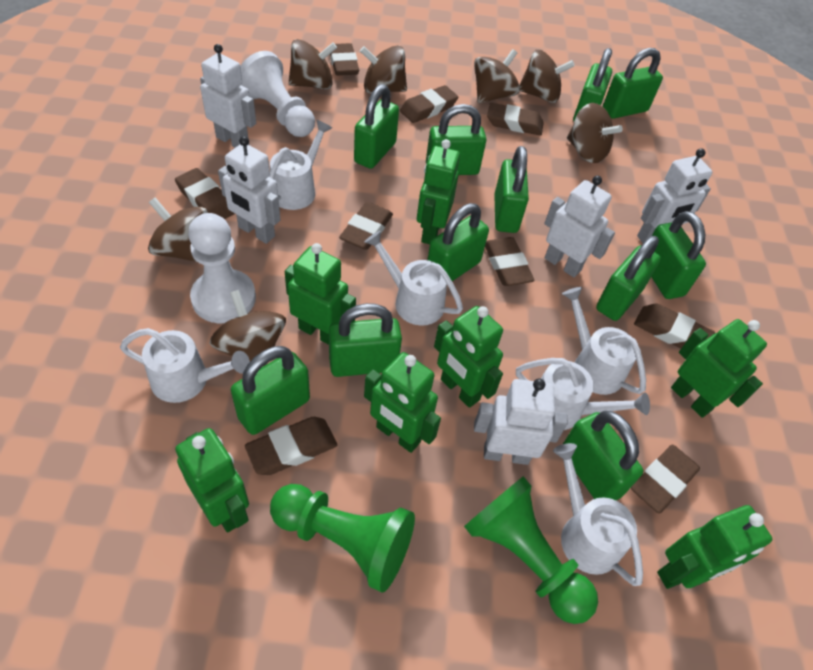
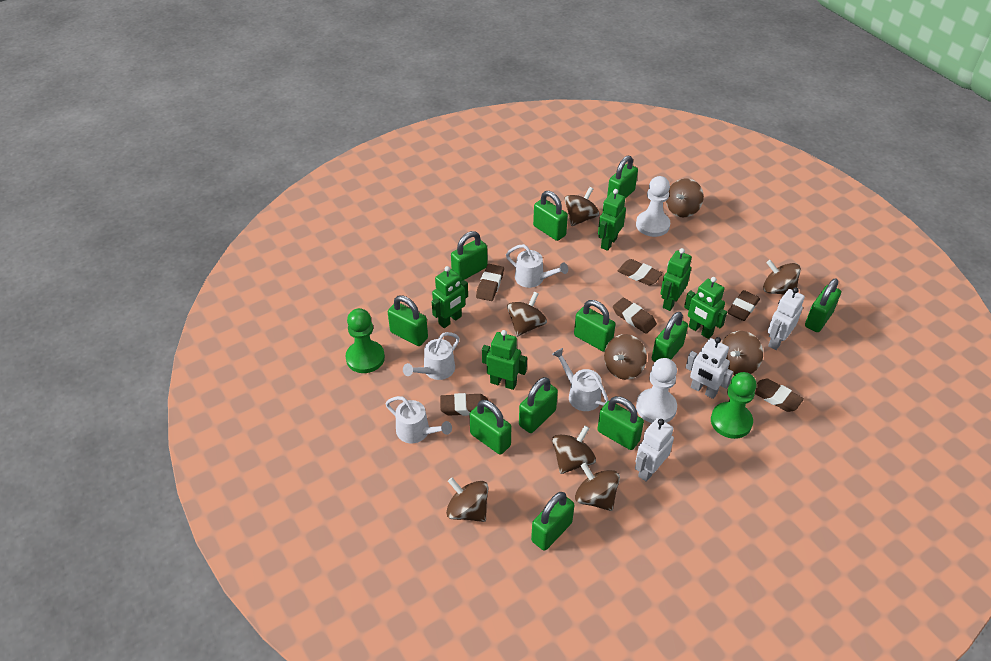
brown eraser: [175,168,235,219] [245,417,337,475] [330,43,359,76] [339,202,393,250] [400,85,458,123] [485,237,534,286] [487,103,544,136] [631,445,700,514] [634,304,715,348] = 9 -> [440,393,488,416] [476,264,504,301] [613,297,657,334] [618,259,663,285] [727,290,760,321] [755,379,804,412] = 6
brown spinning top: [148,197,208,262] [209,290,286,366] [288,39,337,89] [360,45,407,94] [474,49,520,103] [519,49,575,103] [567,103,623,163] = 7 -> [446,478,489,522] [507,292,547,337] [552,425,596,474] [564,187,599,226] [575,463,620,511] [604,334,647,380] [666,178,704,217] [721,331,763,375] [763,260,801,295] = 9
green robot: [175,428,249,533] [285,243,356,345] [364,352,441,453] [417,139,460,244] [434,306,503,408] [657,505,772,589] [671,319,767,418] = 7 -> [432,266,468,328] [482,330,527,390] [598,189,626,251] [660,248,692,311] [684,277,727,339] = 5
white robot: [200,44,256,148] [218,136,280,244] [474,378,568,465] [544,176,615,277] [637,148,712,243] = 5 -> [635,418,674,482] [686,337,733,399] [768,287,805,350] = 3
white watering can: [120,328,250,403] [269,120,332,210] [364,231,463,326] [516,358,650,430] [553,443,643,586] [562,287,646,395] = 6 -> [386,396,452,443] [403,332,460,380] [506,244,568,288] [552,348,609,411] = 4

